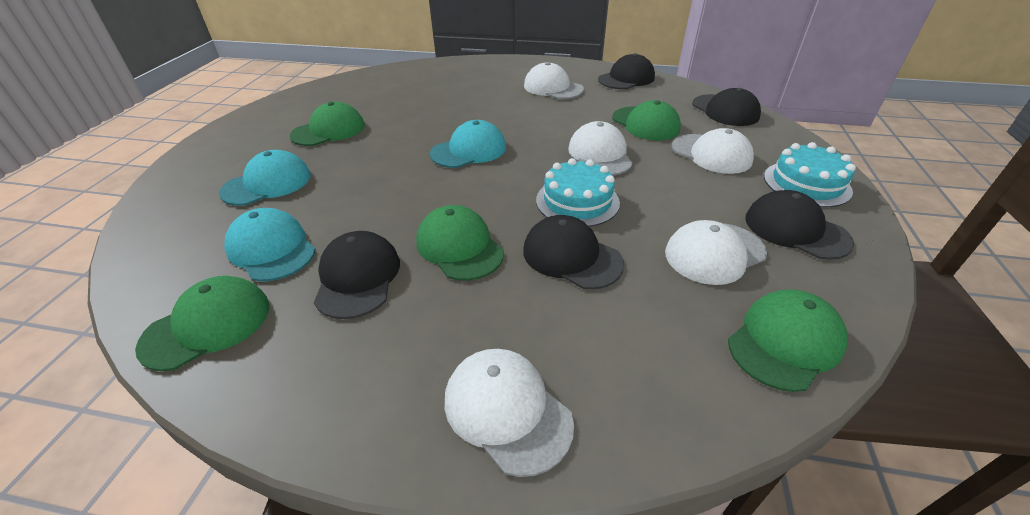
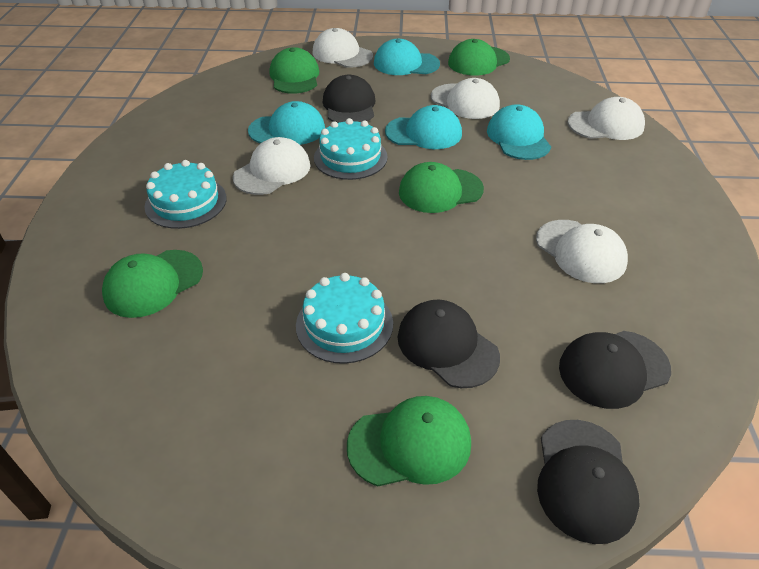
black cap: [314,231,400,319] [523,215,624,289] [598,53,655,89] [692,88,761,126] [745,190,854,260] = 5 -> [323,75,375,123] [398,300,500,388] [537,420,640,544] [559,331,671,409] = 4
turquoise cake: [536,158,620,227] [764,142,856,207] = 2 -> [144,160,227,229] [296,273,393,364] [314,118,388,180] = 3
turquoise cap: [219,150,311,206] [224,208,316,282] [430,120,506,168] = 3 -> [248,101,325,145] [374,39,440,75] [385,105,462,149] [487,104,551,160] = 4

